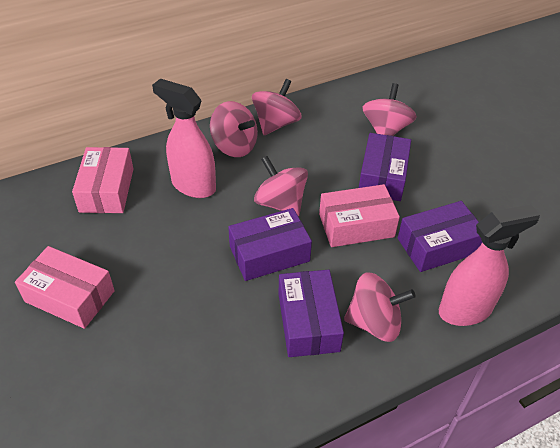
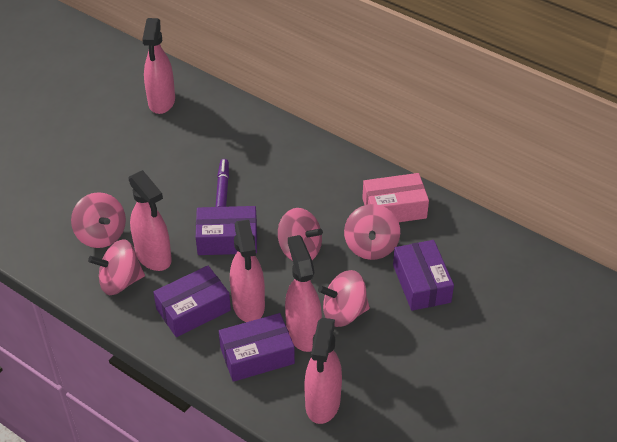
pink box: [15,246,115,329] [72,147,134,213] [319,184,400,247] = 3 -> [362,173,429,222] = 1
pink spray bottle: [152,78,216,198] [439,204,540,326] = 2 -> [128,170,172,271] [142,18,175,114] [230,220,265,322] [285,235,322,352] [304,318,342,424] = 5
purple marker: none = 0 -> [216,159,229,207] = 1

